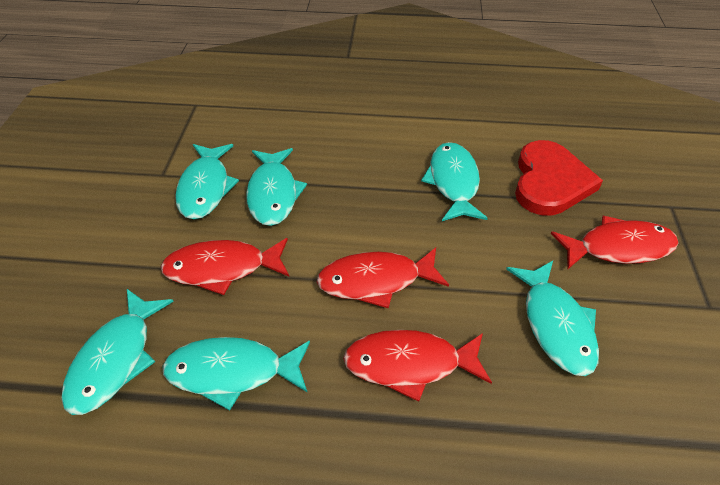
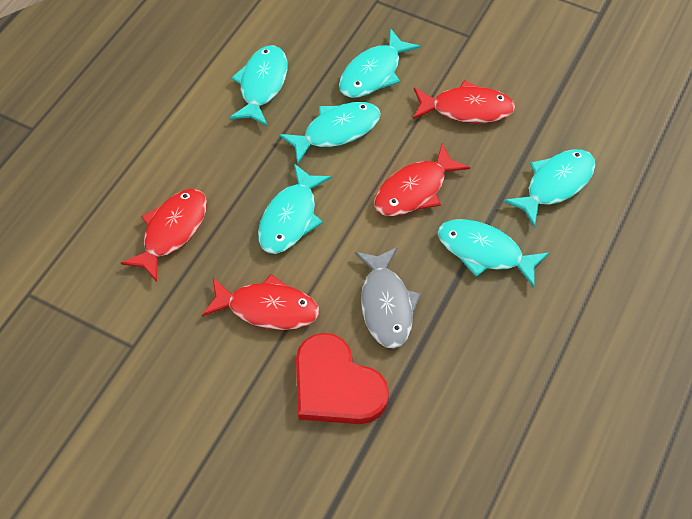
grey fish: none = 0 -> [355,247,421,349] = 1

